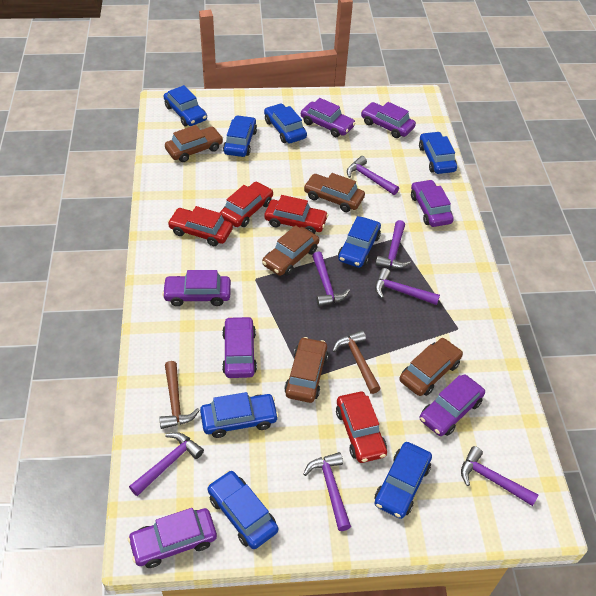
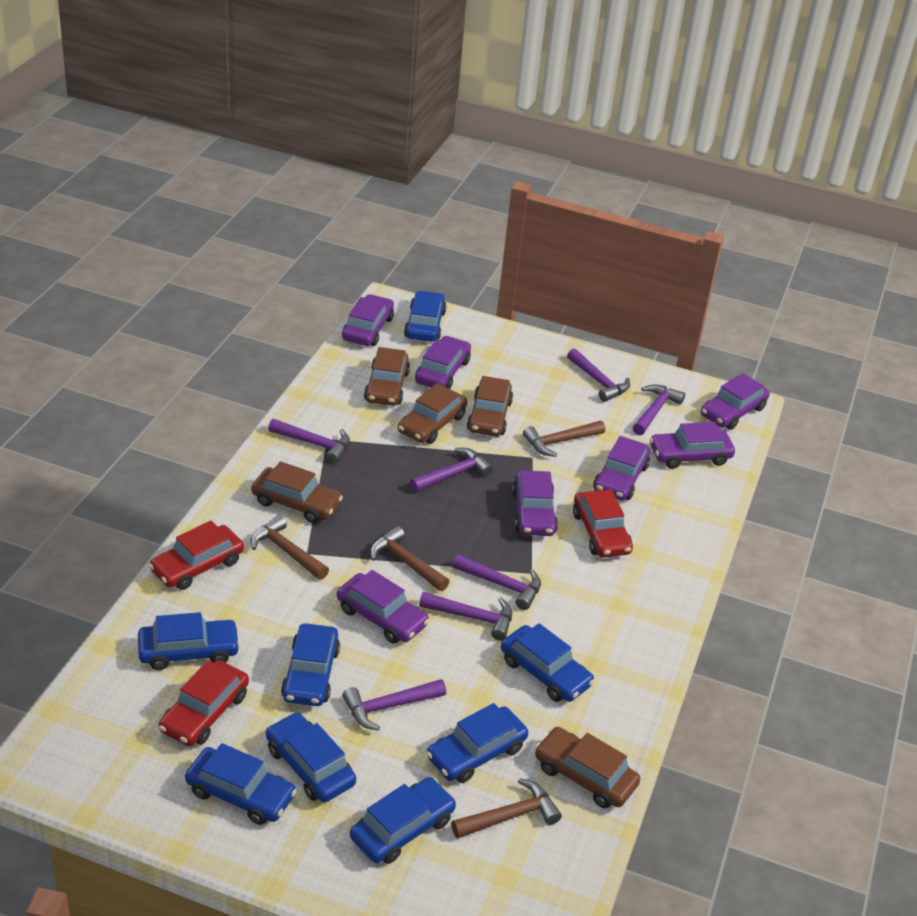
brown hammer: [159,361,200,429] [332,330,381,394] = 2 -> [251,515,329,580] [370,526,450,591] [451,778,562,839] [523,421,605,457] = 4
red car: [168,206,233,246] [220,182,273,227] [265,195,328,234] [336,392,387,463] = 4 -> [149,521,244,590] [159,660,249,746] [573,489,633,558] = 3

